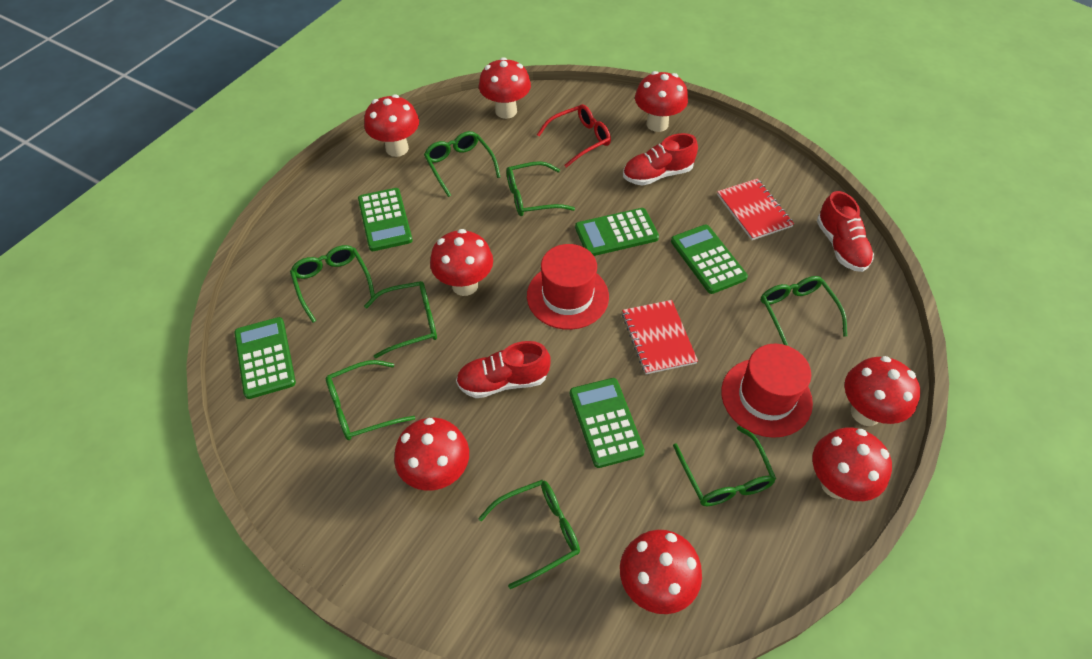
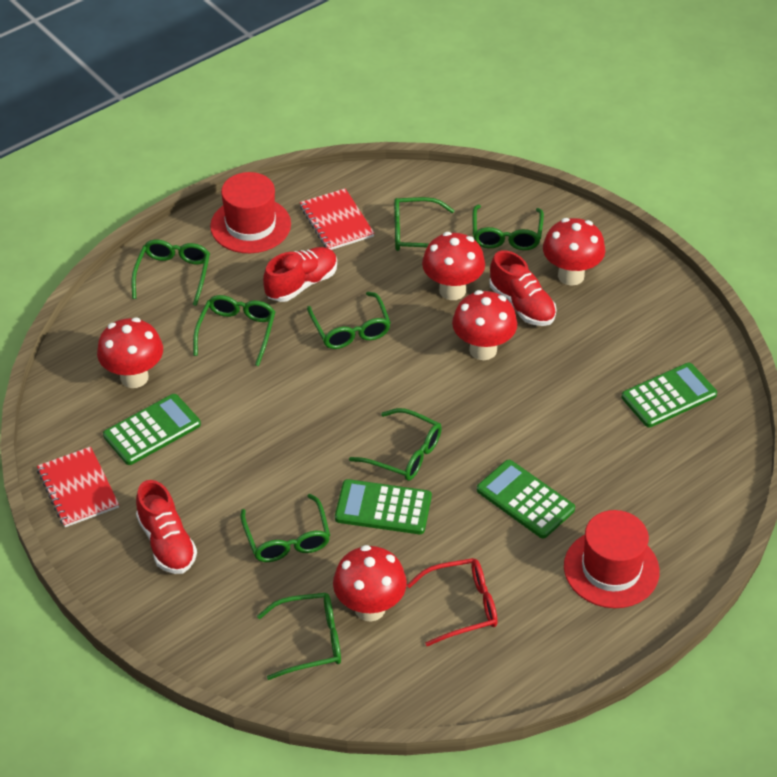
green calculator: [234,317,296,399] [358,188,413,251] [570,378,645,468] [575,208,659,256] [671,224,748,294] = 5 -> [103,394,201,465] [335,479,432,534] [477,460,575,539] [621,363,717,428] = 4
red mushroom: [364,95,419,157] [394,418,469,491] [430,229,493,296] [479,57,531,119] [620,530,702,614] [635,71,688,132] [812,428,892,501] [844,356,920,426] = 8 -> [97,318,163,388] [333,545,407,622] [422,232,485,300] [452,290,517,360] [543,218,605,286] = 5

